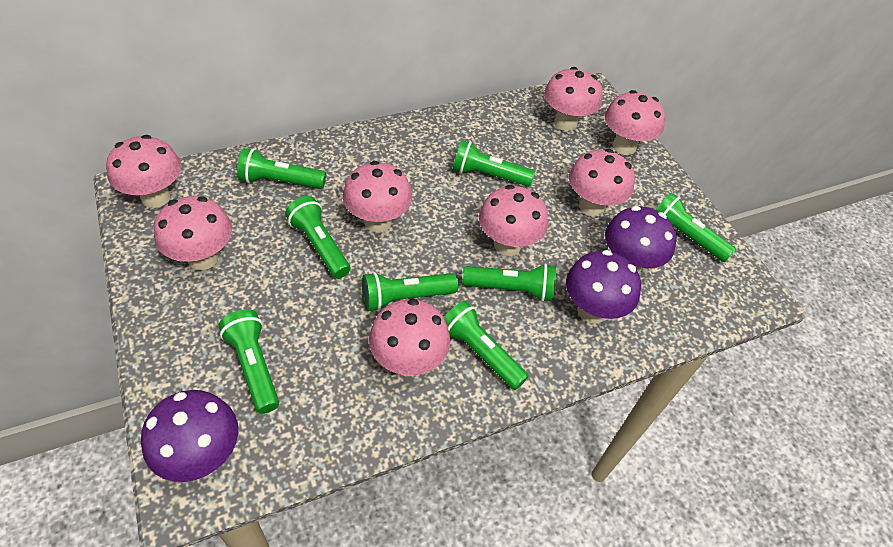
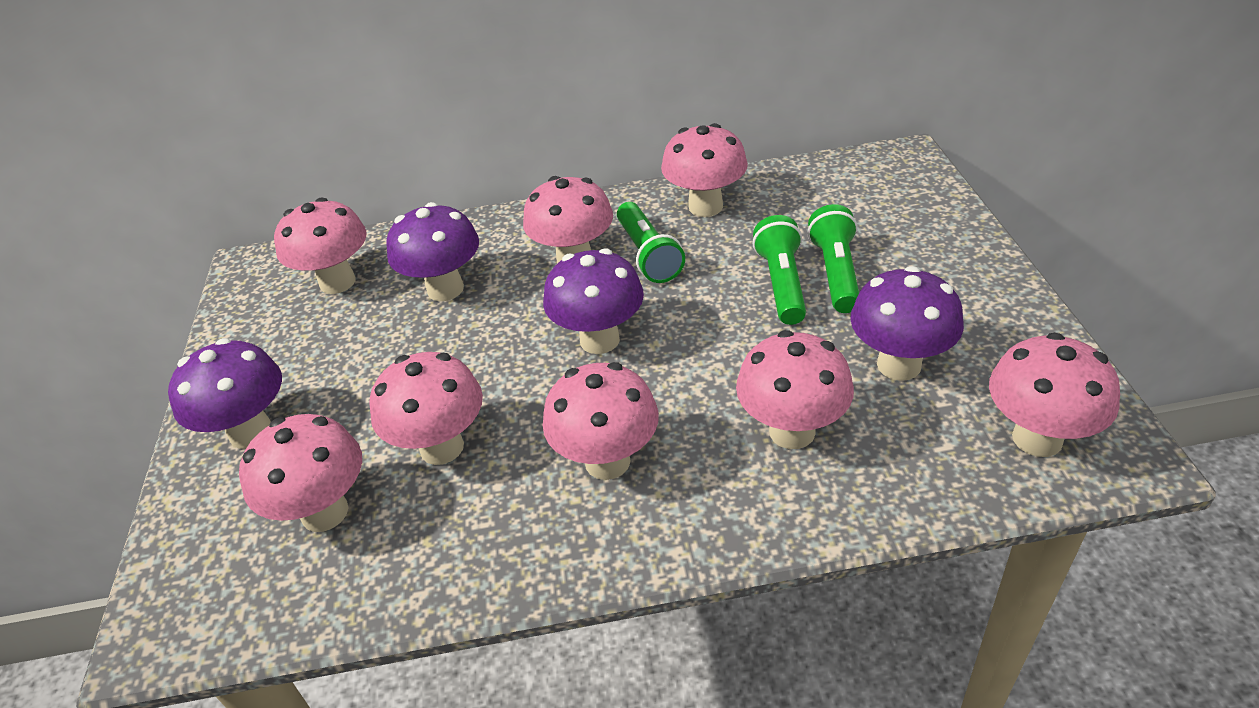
green flashlight: [219,309,279,414] [237,148,326,189] [285,196,350,279] [362,272,458,312] [444,301,529,390] [453,140,535,187] [462,263,556,302] [656,193,736,262] = 8 -> [617,202,685,283] [752,215,806,325] [808,204,859,313] = 3
purple mushroom: [141,390,238,482] [566,250,641,324] [605,206,677,274] = 3 -> [168,338,282,449] [386,202,479,301] [543,248,644,354] [850,266,964,381] = 4

